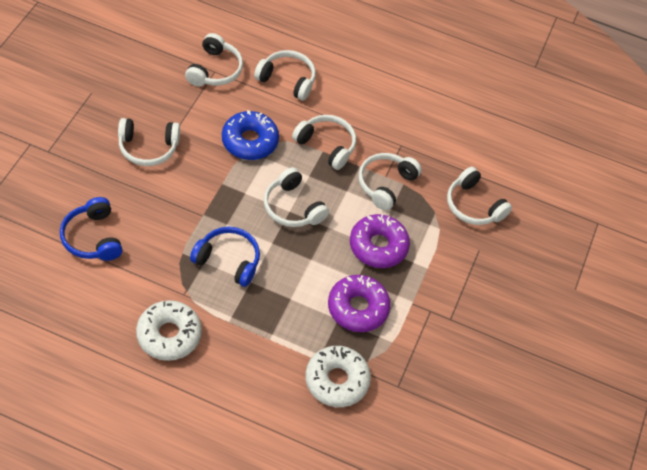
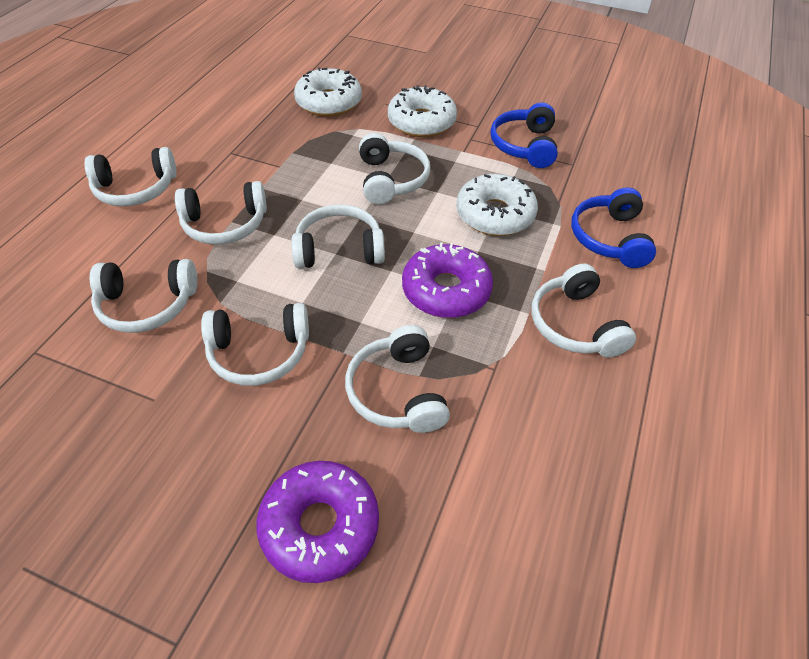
blue donut: [222,110,279,160] = 1 -> none = 0
white donut: [136,300,202,361] [305,346,371,407] = 2 -> [294,67,362,117] [388,85,457,137] [456,174,538,236] = 3
white headphones: [118,118,180,166] [185,33,243,86] [254,50,316,100] [264,167,329,227] [292,115,356,170] [358,153,422,211] [447,167,512,225] = 7 -> [84,147,176,206] [90,259,197,333] [175,181,267,244] [201,303,309,386] [291,204,385,268] [345,325,450,433] [359,133,430,205] [532,263,636,358] = 8

